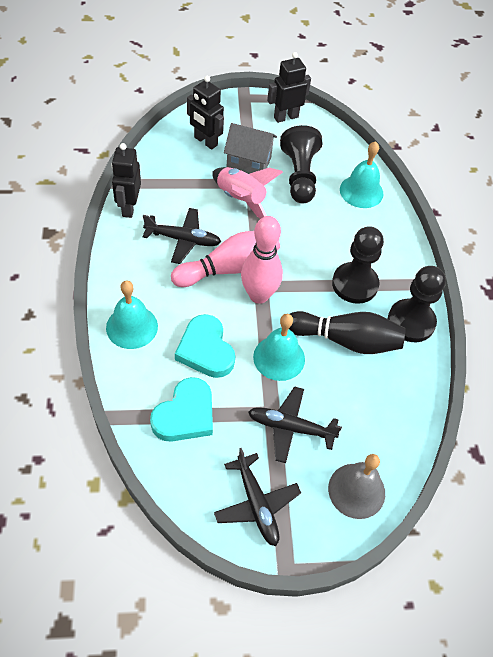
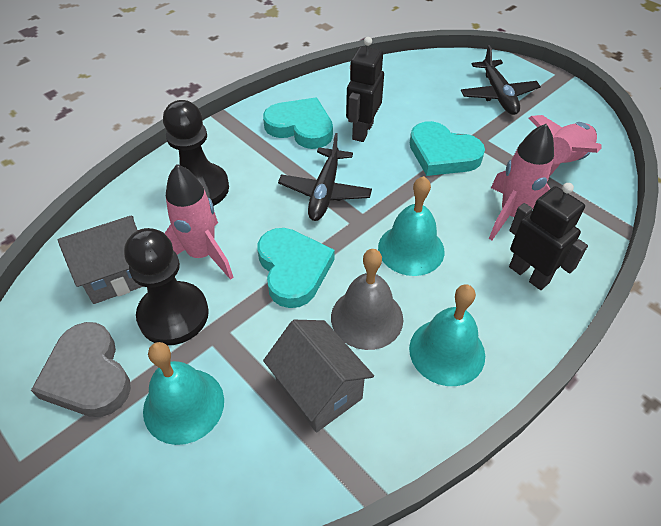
black bowling pin: [289,311,406,354] = 1 -> none = 0
black pawn: [280,125,322,203] [332,226,384,304] [388,266,446,342] = 3 -> [124,228,209,345] [163,100,229,206] = 2
black plane: [143,208,221,264] [214,448,301,546] [248,386,342,463] = 3 -> [278,133,372,221] [461,45,541,115] = 2
black robot: [111,143,141,218] [187,76,224,150] [267,52,311,123] = 3 -> [346,37,384,142] [509,183,588,290] = 2
grey heart: none = 0 -> [31,322,131,417] = 1
grey house: [224,123,277,174] = 1 -> [58,216,143,304] [263,320,374,433] = 2
pink bowling pin: [171,231,280,287] [241,216,283,304] = 2 -> none = 0
pink rocket: [212,167,283,219] = 1 -> [164,164,233,280] [489,124,554,240] [529,115,602,177] = 3
turquoise heart: [150,377,213,442] [175,314,235,378] = 2 -> [257,228,335,308] [263,97,333,149] [410,121,485,176] = 3

